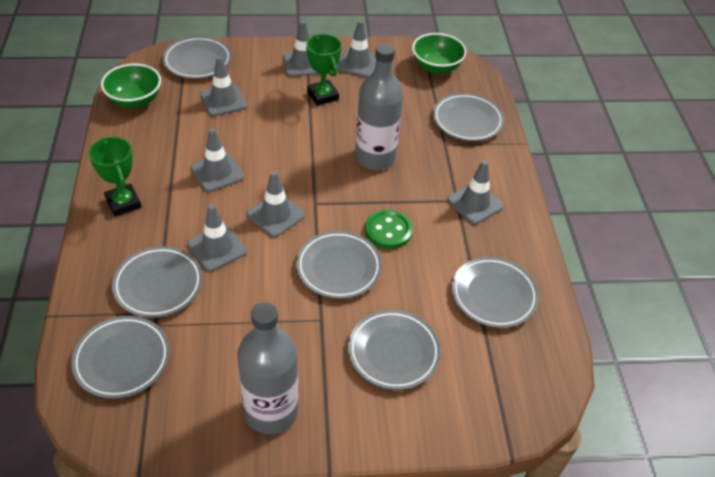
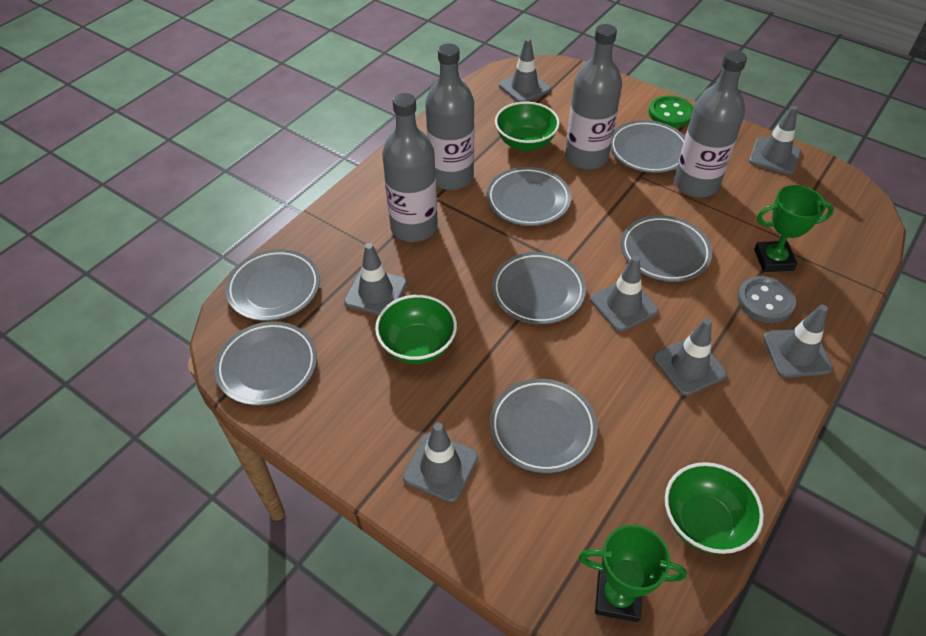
green bowl: [101,64,161,108] [412,33,466,74] = 2 -> [375,295,457,364] [495,102,560,151] [665,462,764,554] = 3
grey bottle: [237,302,298,434] [355,43,403,170] = 2 -> [382,93,438,242] [425,43,474,190] [565,24,622,170] [674,50,747,198] = 4
grey button: none = 0 -> [737,276,796,323] = 1

